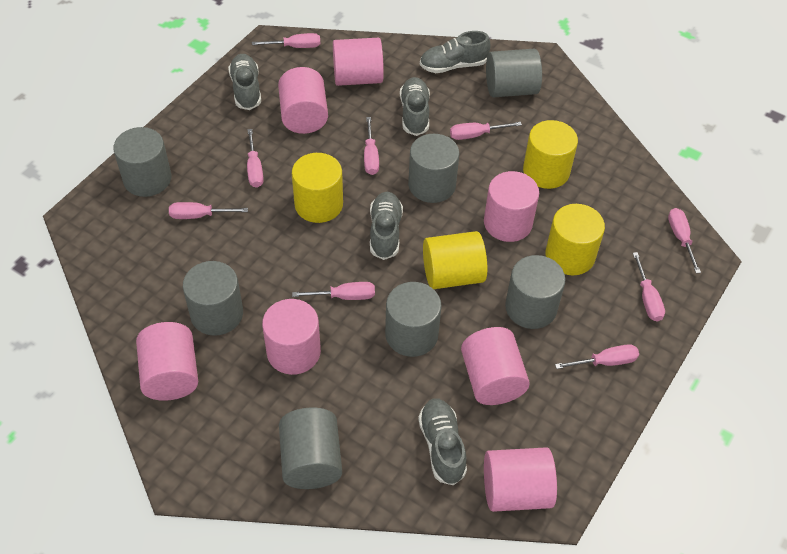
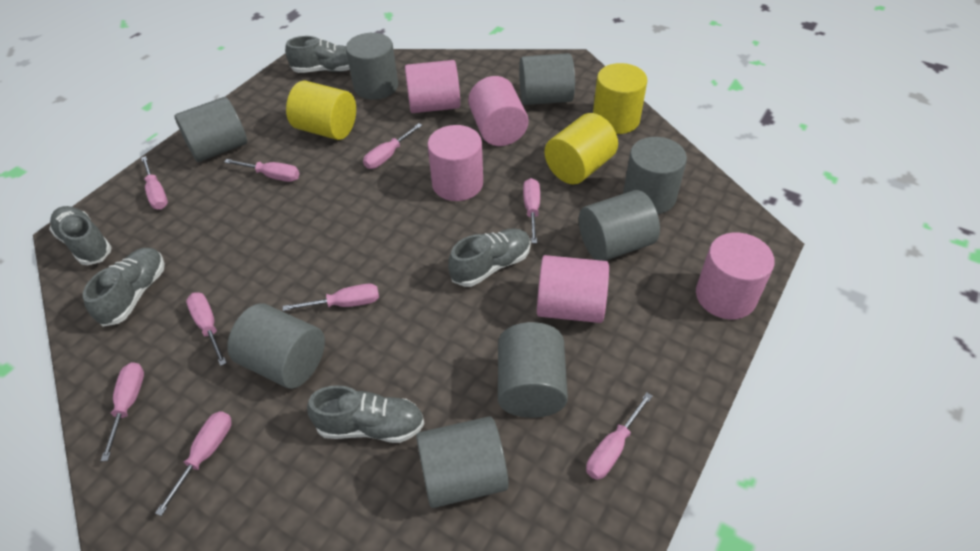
grey cylinder: [113,127,171,197] [183,261,243,336] [279,408,342,489] [385,282,442,357] [408,134,459,203] [486,49,542,98] [505,255,566,329] = 7 -> [174,97,247,162] [227,303,325,389] [346,33,398,100] [416,416,509,508] [498,322,568,418] [519,53,575,105] [579,190,660,261] [623,137,687,214] = 8
pink cylinder: [136,322,198,401] [262,299,321,375] [278,67,328,134] [333,38,384,86] [461,327,530,405] [484,171,539,242] [484,447,557,512] = 7 -> [405,60,460,113] [427,125,483,201] [468,76,528,146] [537,255,609,323] [696,232,775,319] = 5
yellow cylinder: [292,153,343,223] [423,231,487,289] [523,120,578,189] [546,204,605,275] = 4 -> [286,80,356,140] [544,113,618,185] [593,63,647,134] = 3

